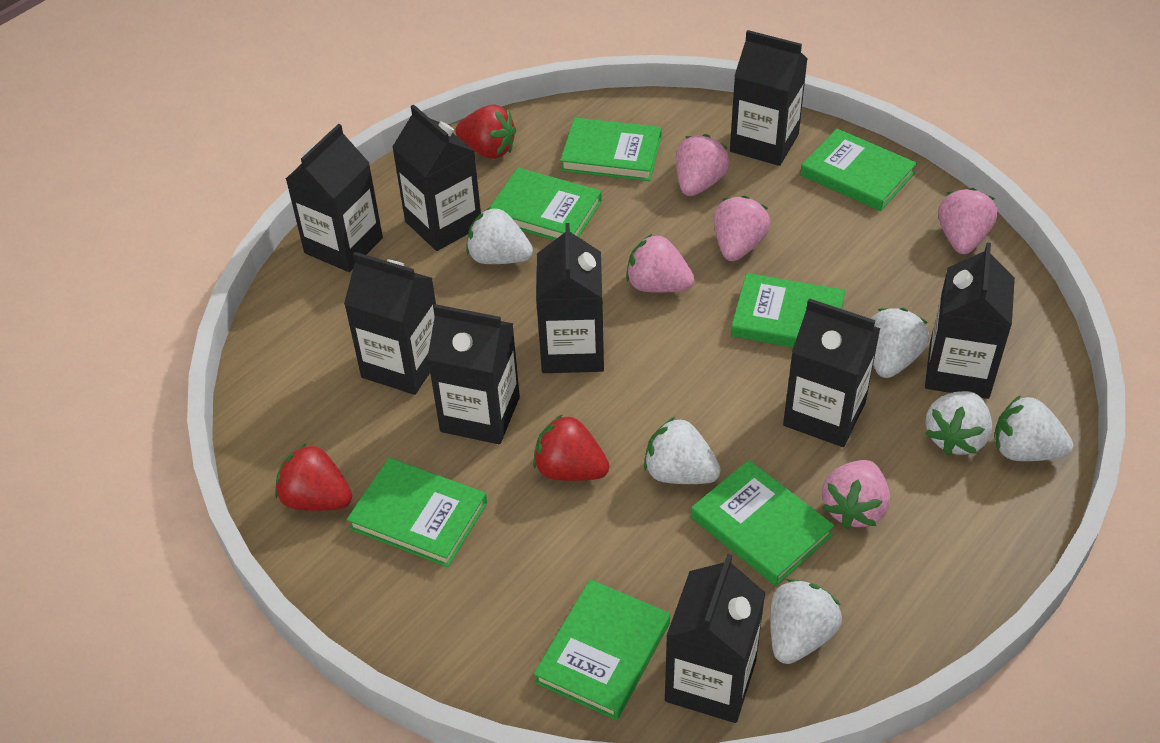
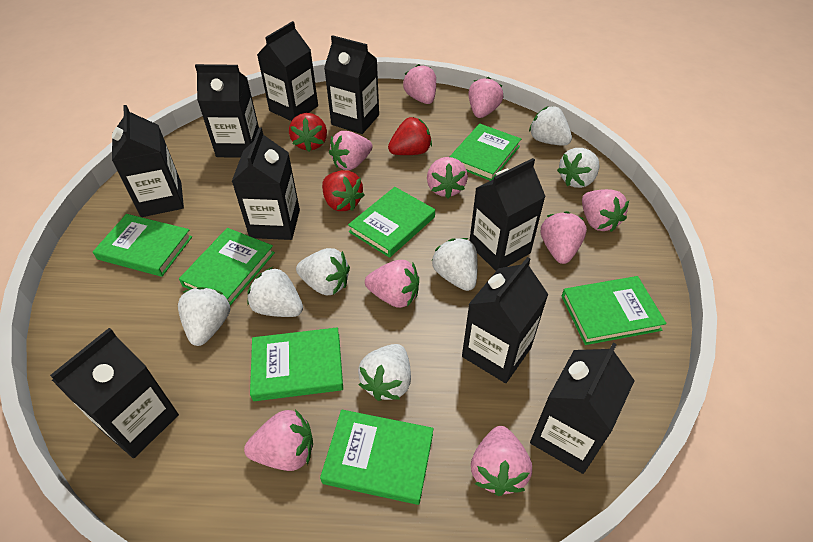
pink strawberry: [626,234,695,293] [676,134,730,196] [713,195,771,261] [822,460,890,529] [938,188,997,254] = 5 -> [244,410,313,471] [329,131,373,170] [365,260,419,308] [403,64,436,104] [427,157,468,198] [468,77,504,118] [471,426,532,496] [541,211,587,264] [582,189,629,232] = 9
white strawberry: [466,208,533,264] [644,417,721,484] [770,579,842,664] [871,308,929,378] [925,391,992,455] [994,395,1073,461] = 6 -> [178,287,230,346] [247,267,303,317] [296,248,350,296] [358,344,411,401] [432,238,478,291] [529,106,572,146] [557,148,599,188] = 7

